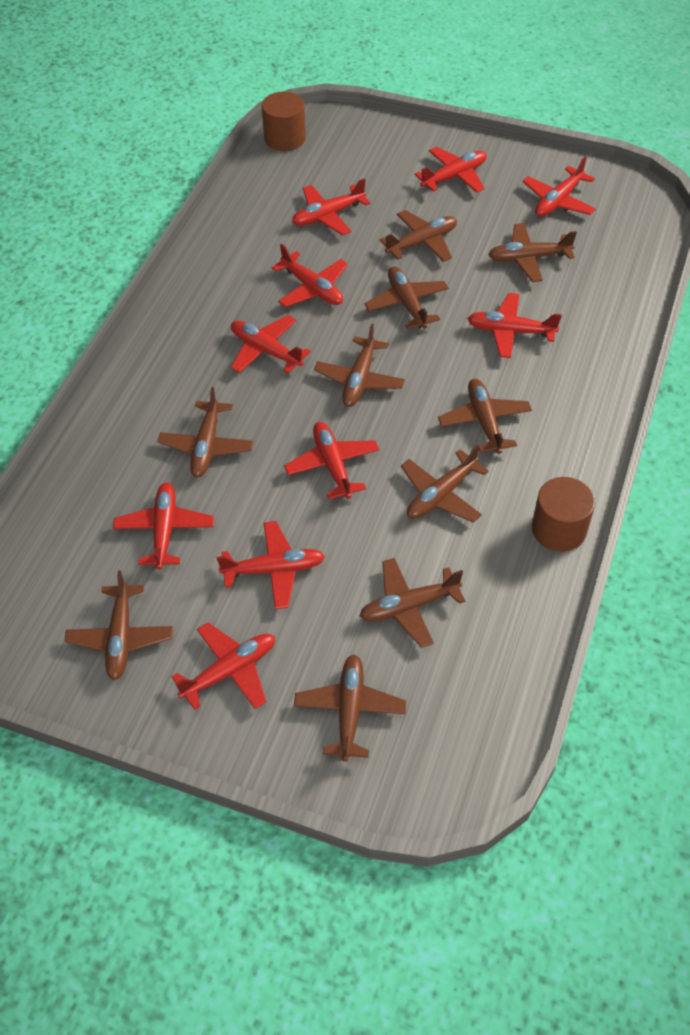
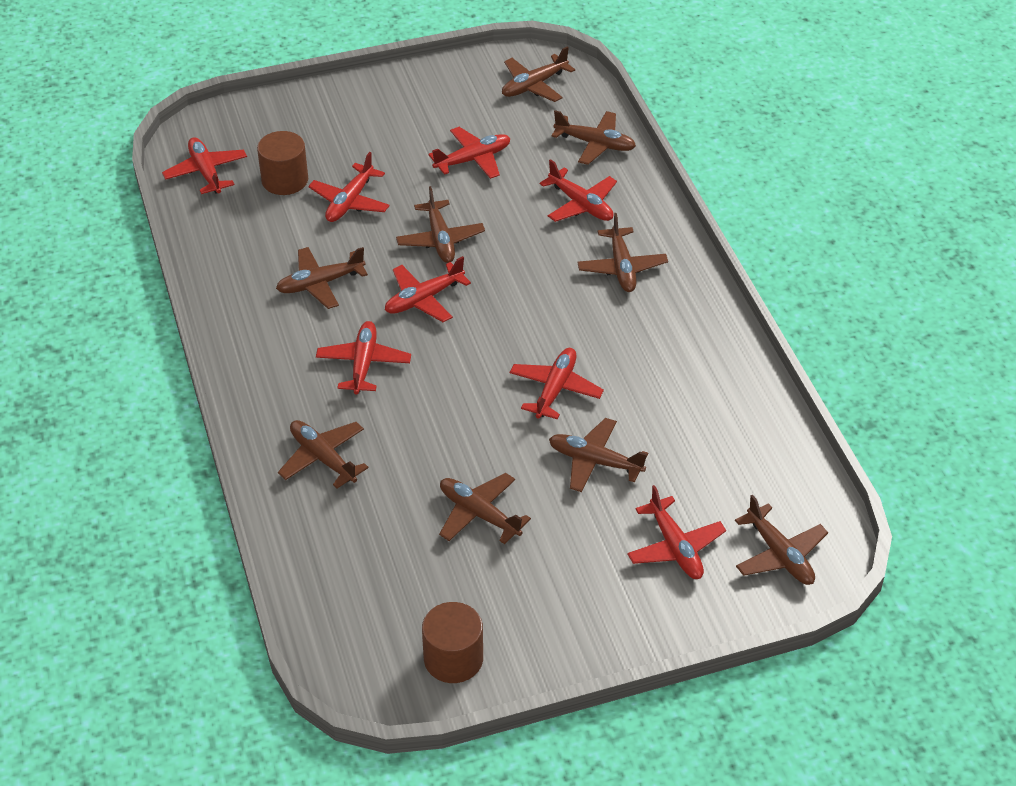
brown plane: [65,570,173,680] [158,387,254,477] [294,655,406,762] [314,324,405,407] [360,558,465,648] [364,266,449,329] [380,210,457,262] [401,444,489,523] [438,379,532,454] [488,223,577,282] = 10 -> [276,247,368,309] [278,420,369,489] [396,186,485,263] [439,473,531,544] [502,46,575,102] [549,418,648,492] [551,110,636,165] [577,213,668,292] [735,495,828,585] = 9
red plane: [113,482,214,570] [171,623,275,710] [217,521,325,609] [231,315,311,373] [271,243,348,307] [284,422,379,499] [292,178,370,235] [415,147,487,193] [467,293,562,358] [522,157,596,217] = 10 -> [162,137,247,194] [308,152,390,222] [316,321,411,394] [385,256,471,322] [428,127,510,179] [510,348,604,419] [540,159,617,222] [627,485,726,579] = 8

